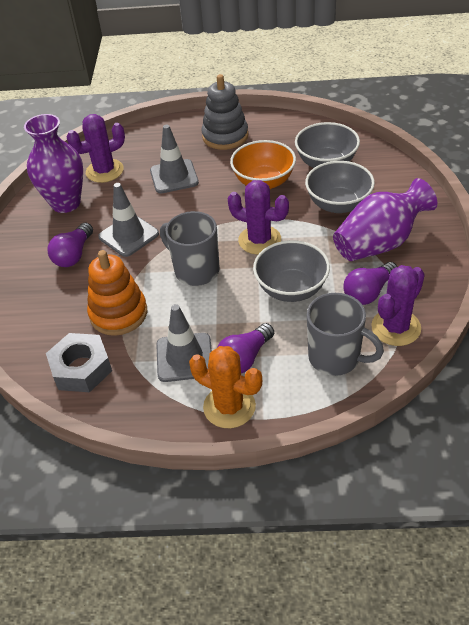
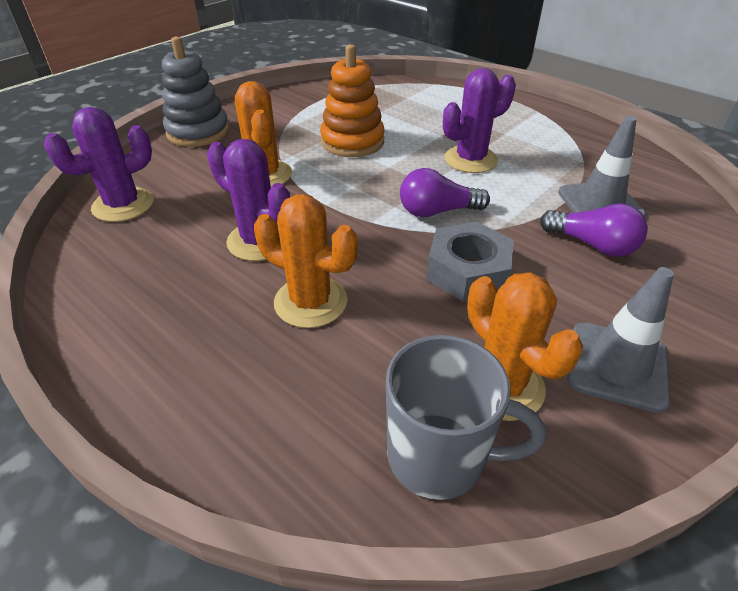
grey bowl: [253,240,330,302] [295,122,360,168] [305,161,375,213] = 3 -> none = 0
grey mug: [160,211,220,286] [307,293,384,376] = 2 -> [386,335,546,500] = 1
grey traffic cone: [98,183,159,257] [150,125,199,194] [156,304,212,382] = 3 -> [558,116,646,217] [567,267,674,413] = 2
orange bowl: [230,140,296,189] = 1 -> none = 0
orange cactus: [189,346,262,428] = 1 -> [235,81,292,187] [254,194,358,328] [467,272,583,421] = 3
purple light bulb: [47,223,93,267] [217,323,274,373] [343,262,398,305] = 3 -> [400,168,490,217] [540,203,648,257] = 2
purple vase: [24,114,83,213] [333,178,437,261] = 2 -> none = 0

